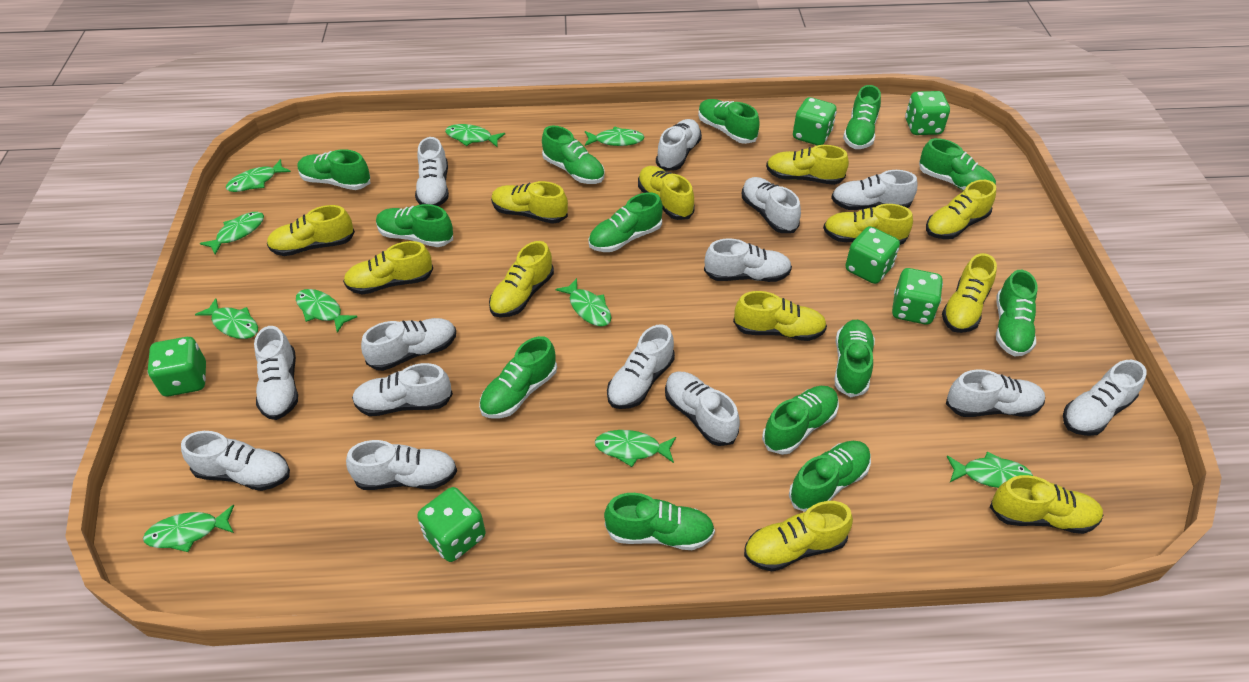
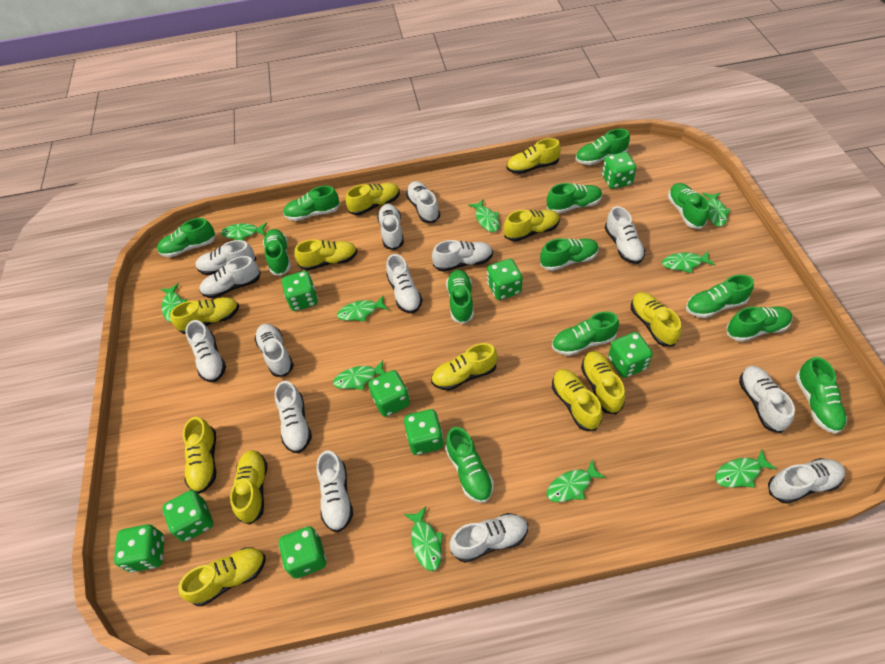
green dice: [147,337,206,396] [417,487,486,562] [793,97,837,146] [845,226,900,284] [892,268,943,325] [905,91,950,135] = 6 -> [114,524,164,573] [162,490,213,542] [278,526,326,579] [282,271,318,311] [368,370,410,417] [404,409,444,455] [487,259,522,300] [602,152,636,189] [608,332,653,378] = 9

